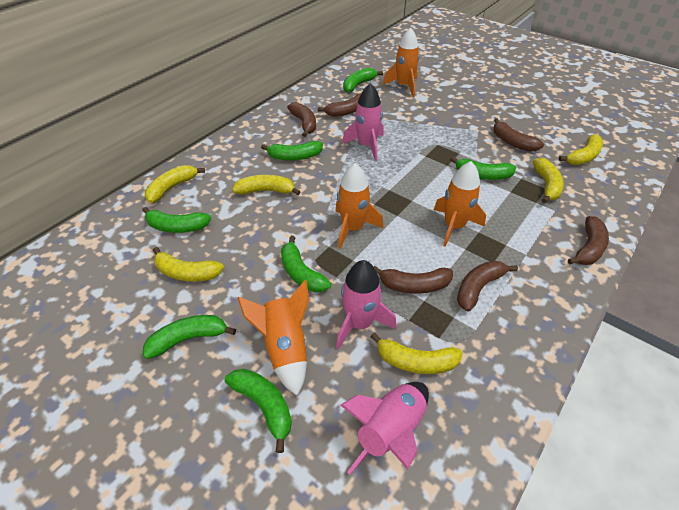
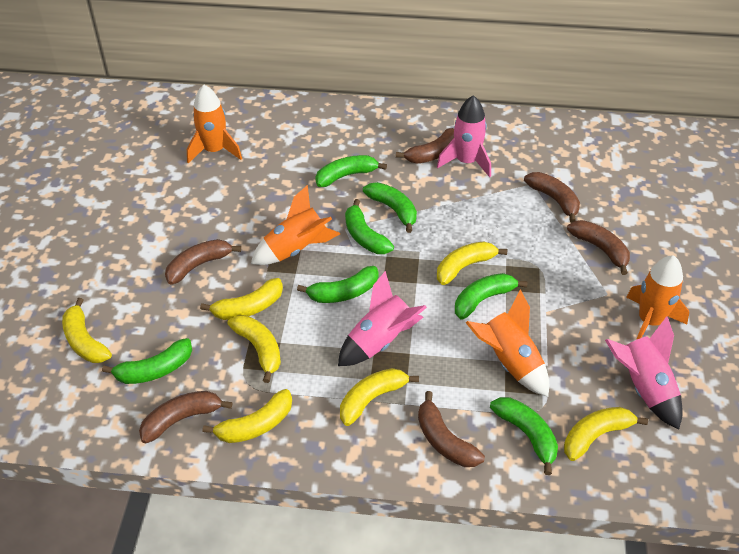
yellow banana: [145,165,205,203] [153,247,224,282] [232,175,301,195] [370,332,463,374] [533,158,564,203] [559,134,603,165] = 6 -> [62,298,112,363] [200,278,283,320] [202,389,292,443] [227,315,281,383] [340,368,419,426] [437,241,507,285] [564,407,648,461] = 7

